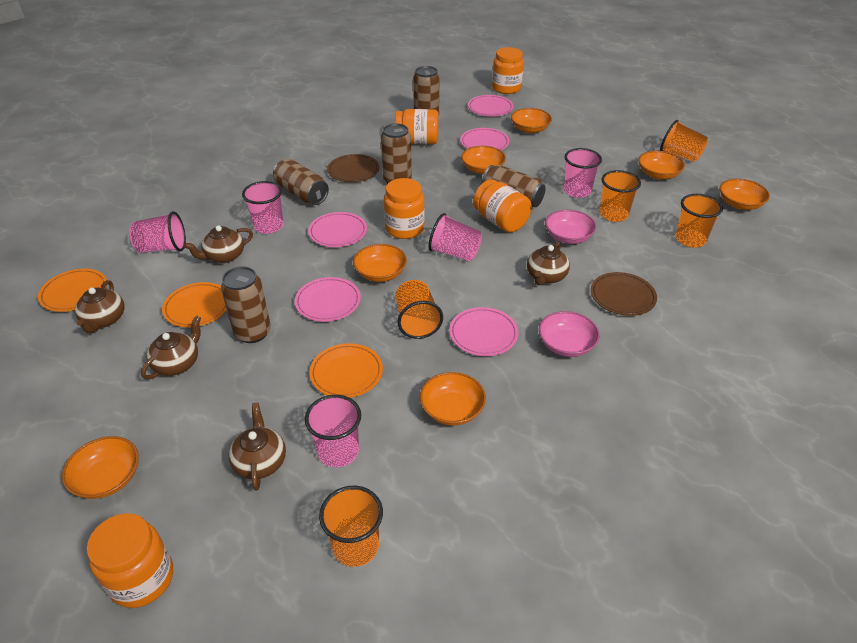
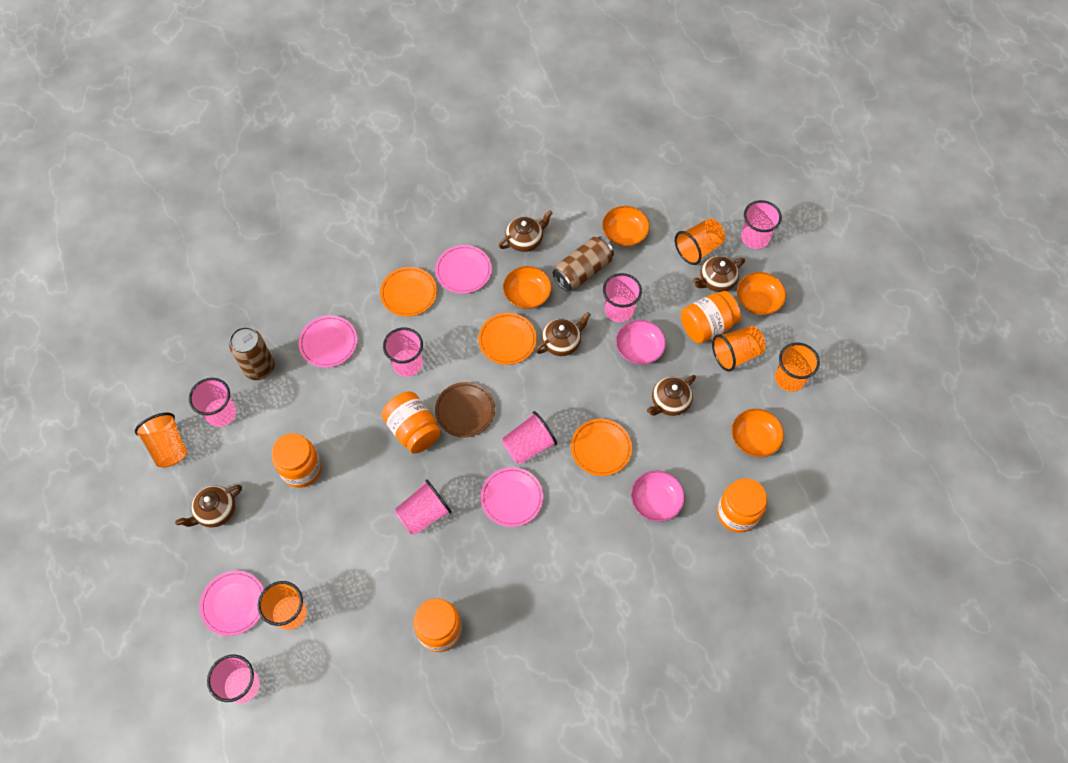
brown can: [221,266,271,343] [273,159,329,205] [381,123,412,184] [413,66,440,117] [482,165,545,208] = 5 -> [229,327,274,380] [552,236,614,291] = 2
brown plate: [327,154,379,182] [591,272,657,316] = 2 -> [435,382,495,437] = 1
orange bowl: [62,436,139,499] [353,244,407,282] [420,372,486,425] [461,146,506,174] [511,108,552,133] [638,151,685,179] [720,179,770,210] = 7 -> [503,266,552,309] [602,206,650,247] [731,409,784,457] [737,272,786,315] = 4
pink cup: [129,211,186,253] [242,181,283,234] [305,395,361,467] [428,213,482,261] [564,148,602,198] = 5 -> [189,378,236,427] [207,654,260,703] [383,327,423,377] [395,479,452,535] [502,411,557,464] [603,273,642,322] [741,200,782,249] = 7
pink plate: [295,277,361,322] [308,212,367,247] [449,307,519,356] [460,128,510,150] [468,95,514,117] = 5 -> [199,571,264,636] [299,315,357,368] [435,245,492,294] [481,467,543,527] = 4

